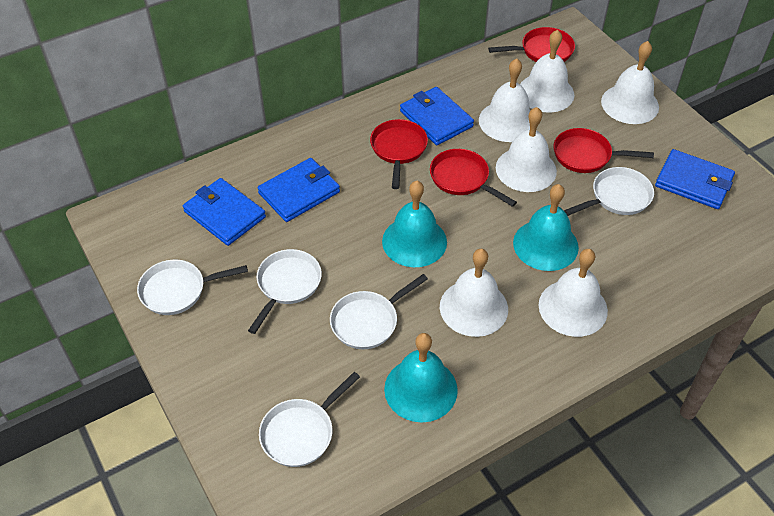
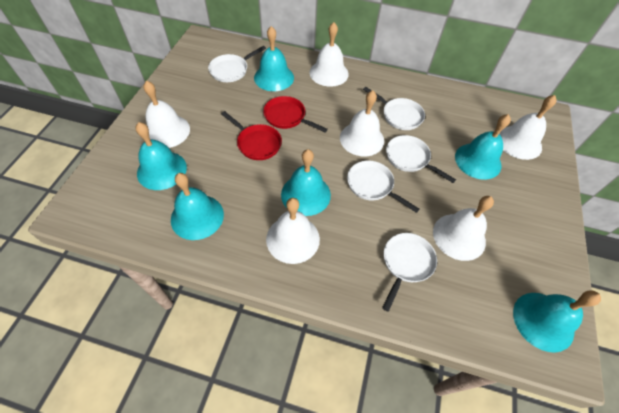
blue wallet: [183,178,266,246] [258,158,340,222] [400,87,474,145] [655,149,735,209] = 4 -> none = 0
red pan: [370,119,428,189] [430,149,517,207] [488,27,575,62] [554,128,654,173] = 4 -> [221,111,282,160] [263,96,328,132] = 2
turquoise bell: [382,181,447,267] [384,333,458,423] [513,184,579,271] = 3 -> [135,122,187,190] [171,173,224,240] [254,26,294,91] [281,149,331,216] [455,114,511,180] [513,290,601,353] = 6

